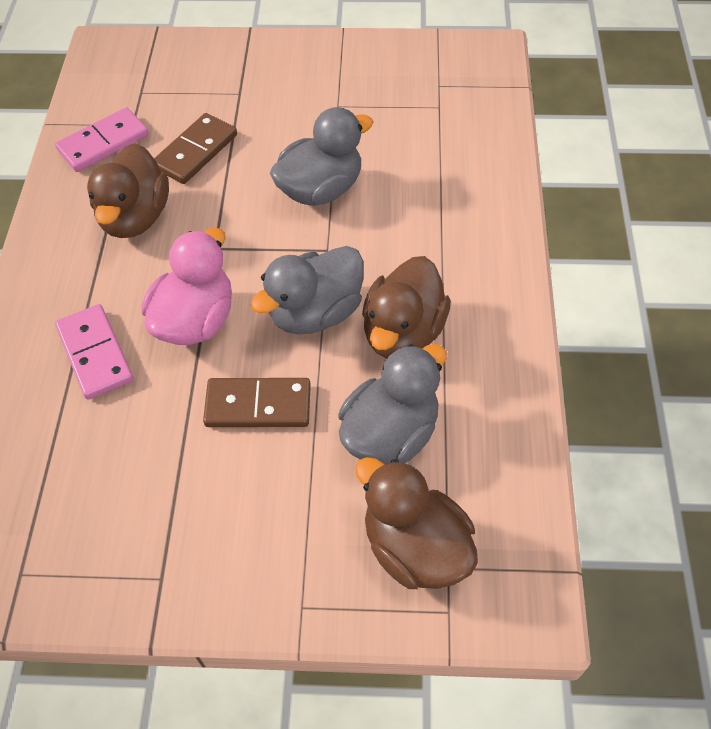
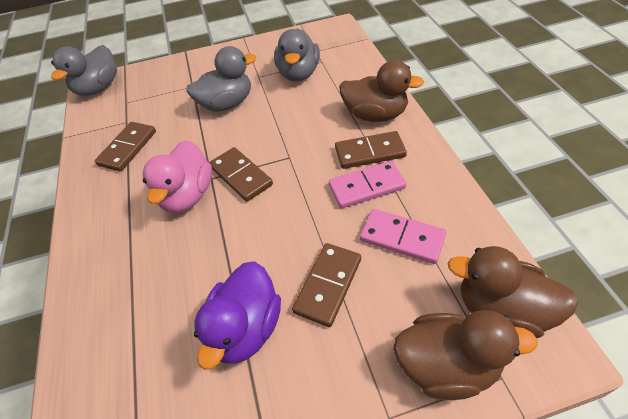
brown domino: [154,113,237,184] [203,378,311,427] = 2 -> [95,122,156,172] [209,147,273,202] [292,243,361,327] [335,131,407,169] = 4
purple duck: none = 0 -> [194,261,281,370] = 1

